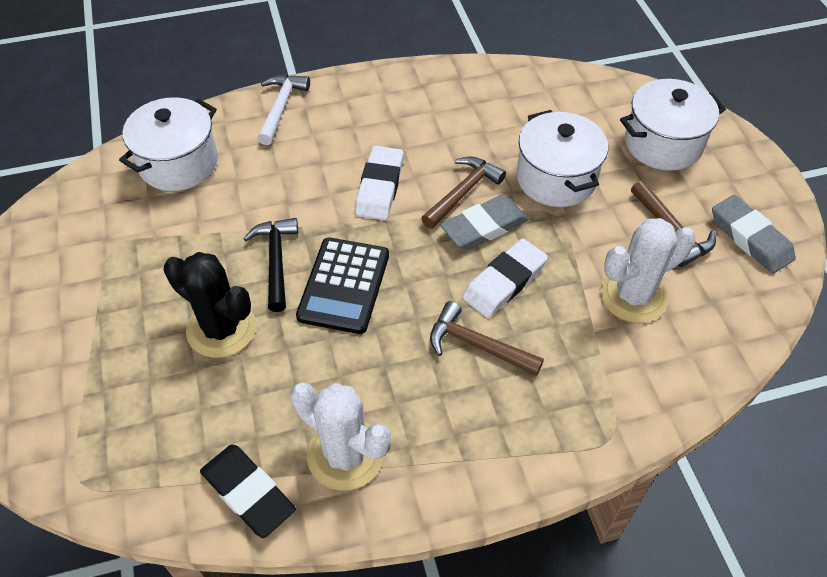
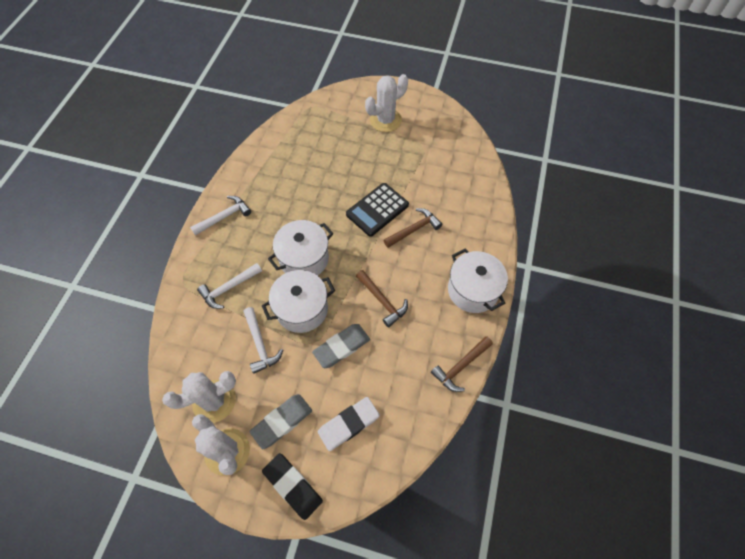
black cactus: [163,252,256,358] = 1 -> none = 0
black hammer: [243,218,298,312] = 1 -> none = 0
white cactus: [290,383,391,491] [600,218,695,323] = 2 -> [162,371,236,423] [192,414,250,476] [365,74,408,132] = 3
white eraser: [355,146,404,220] [462,238,548,318] = 2 -> [318,397,380,451] = 1
white hammer: [257,74,310,145] = 1 -> [190,196,251,235] [197,263,262,309] [243,307,283,374] = 3

